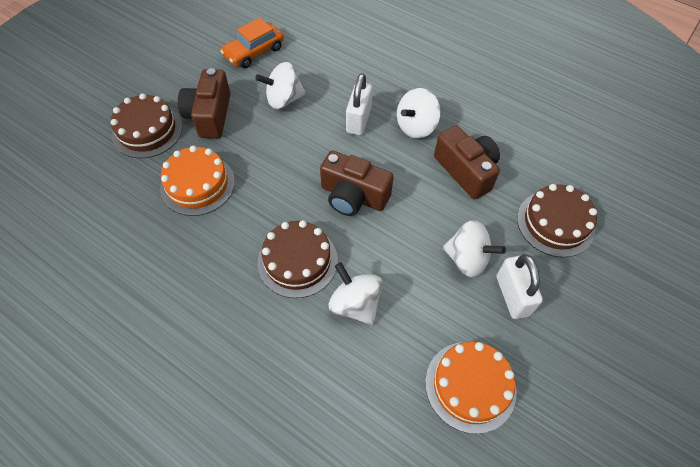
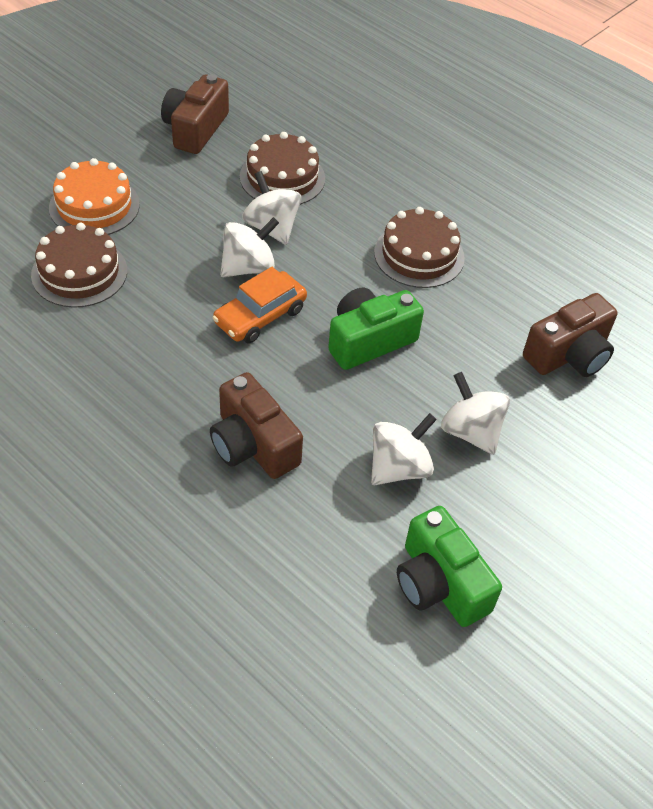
green camera: none = 0 -> [328,288,424,370] [397,506,502,627] = 2
orange cake: [160,146,235,216] [425,342,517,434] = 2 -> [49,158,140,235] = 1
white padlock: [346,73,373,135] [497,254,543,319] = 2 -> none = 0

